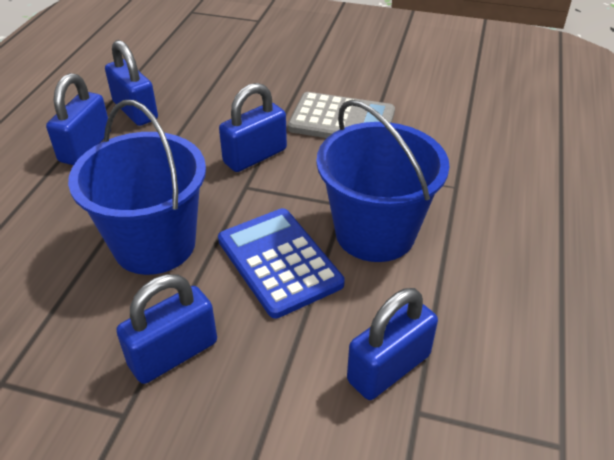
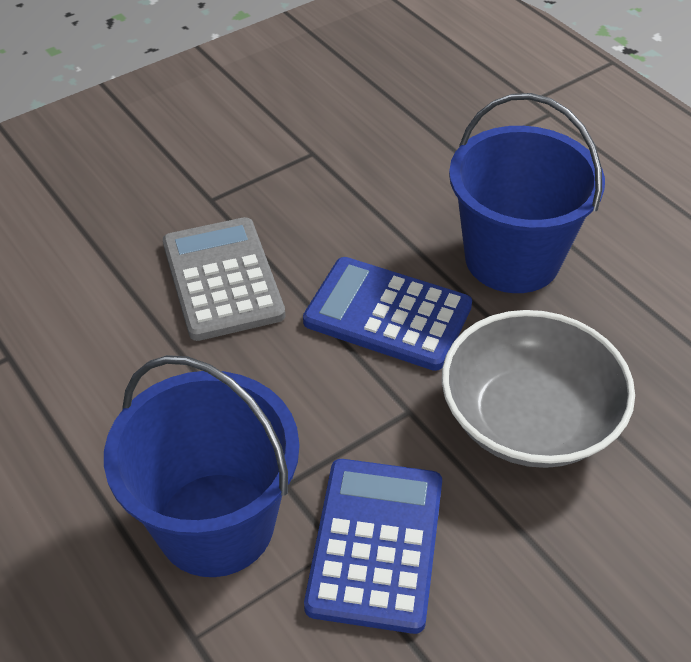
blue calculator: [218,208,345,318] = 1 -> [303,257,472,371] [304,459,442,634] = 2
blue padlock: [46,73,111,165] [105,40,158,126] [116,274,217,384] [219,83,287,172] [347,288,438,400] = 5 -> none = 0
grey bowl: none = 0 -> [442,310,635,468] = 1

